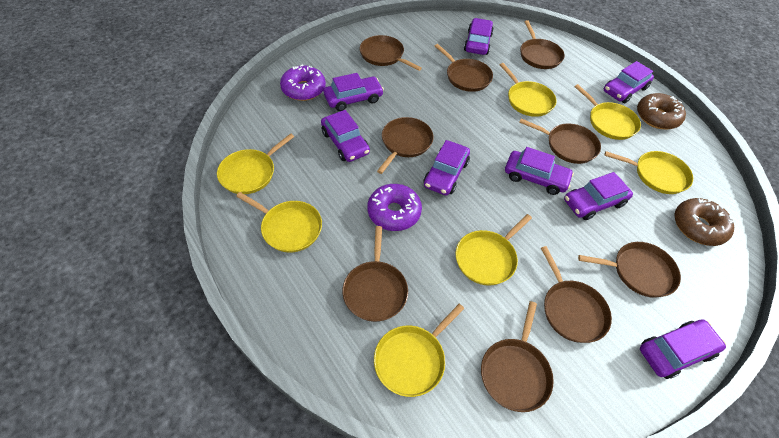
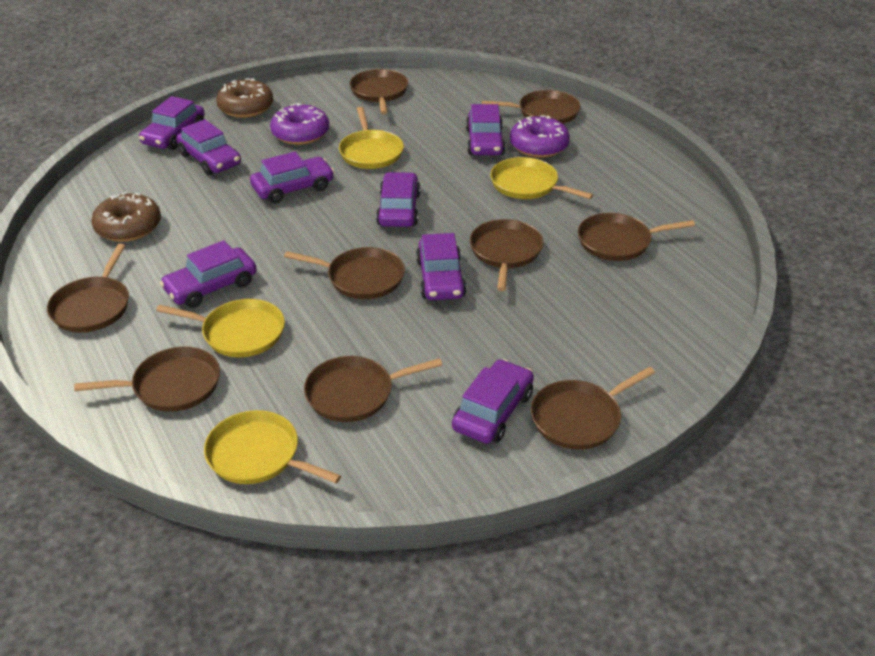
yellow pan: [217,133,294,194] [236,192,322,253] [374,304,464,397] [456,214,532,285] [500,63,556,117] [574,84,641,140] [605,151,693,194] = 7 -> [156,299,285,357] [204,410,341,484] [339,107,404,169] [490,157,593,199] = 4

